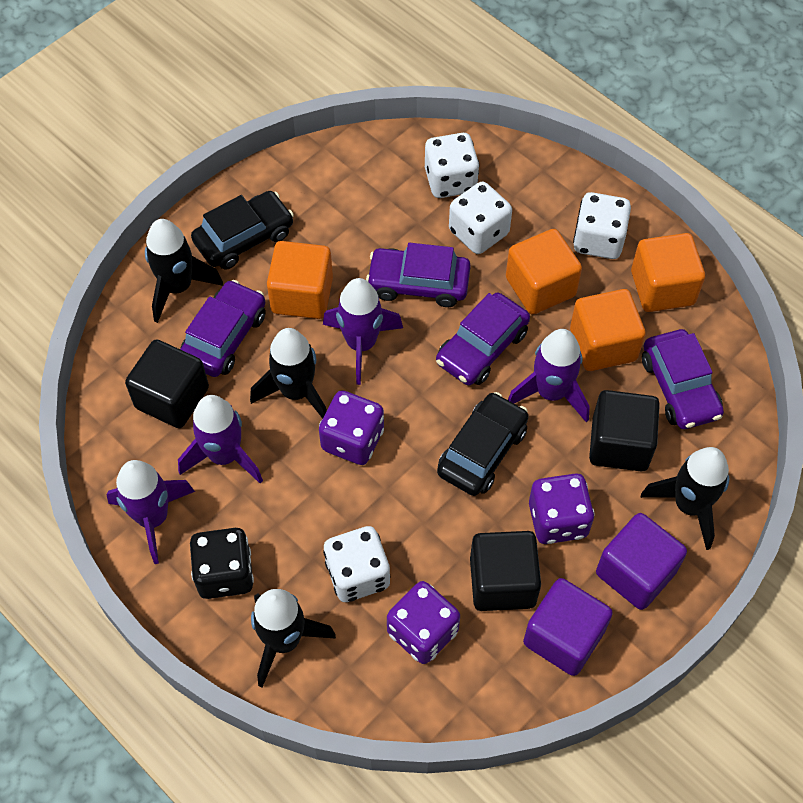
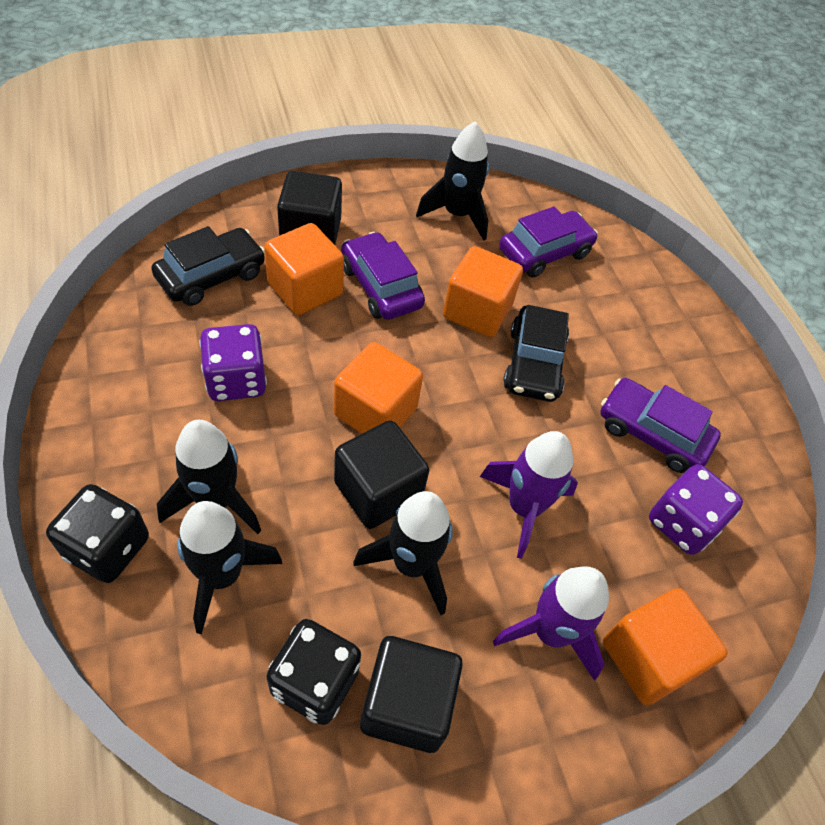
black dice: [190,528,254,599] = 1 -> [46,484,149,583] [266,619,361,725] = 2
purple car: [180,280,266,377] [366,243,471,307] [436,293,530,386] [642,329,724,429] = 4 -> [341,232,425,320] [499,206,598,278] [600,378,721,473] = 3
purple cube: [523,578,613,676] [596,513,687,610] = 2 -> none = 0
purple dice: [319,390,384,465] [387,581,460,664] [529,473,594,544] = 3 -> [199,324,267,401] [649,464,743,555] = 2
purple rocket: [106,460,195,564] [178,395,263,484] [323,278,403,385] [508,329,590,422] = 4 -> [480,431,578,559] [493,566,609,681] = 2
white dice: [323,526,391,602] [425,133,480,198] [449,182,512,254] [573,192,631,259] = 4 -> none = 0

